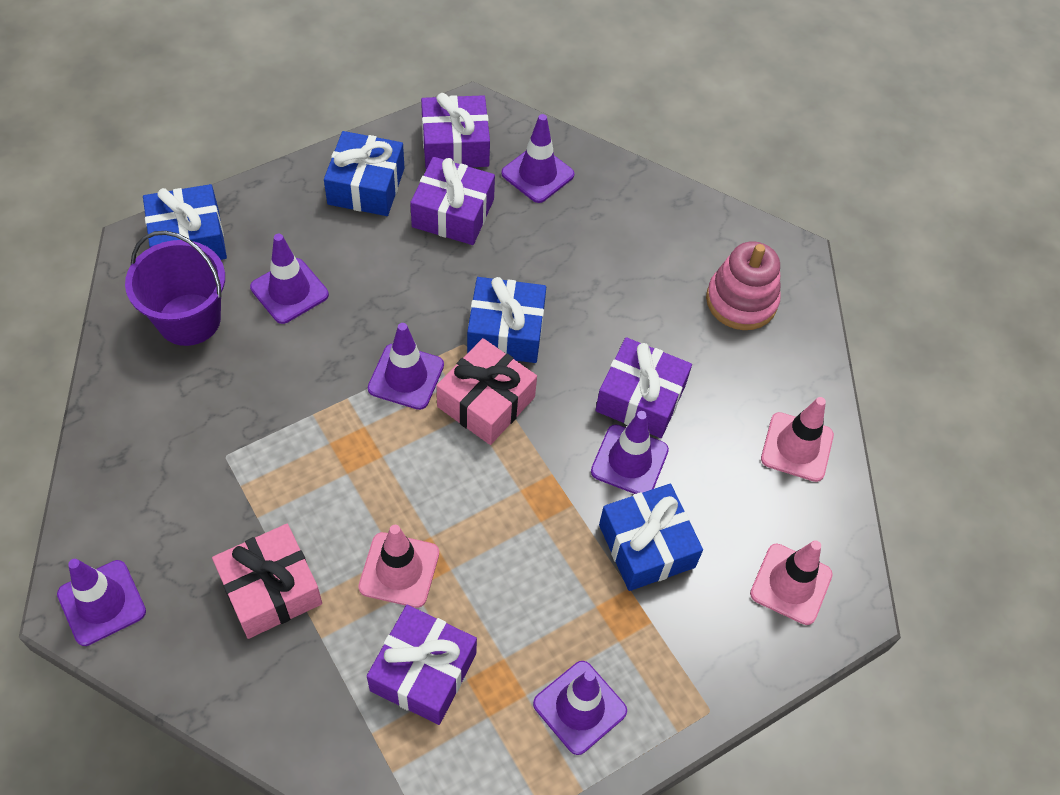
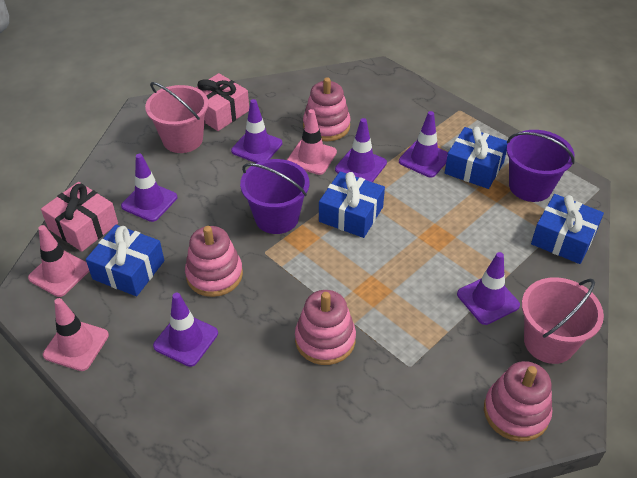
pink bucket: none = 0 -> [145,82,208,153] [522,277,604,364] = 2
pink stacking toy: [706,242,781,330] = 1 -> [185,226,243,297] [295,290,356,365] [303,77,351,141] [484,361,552,442] = 4
purple bucket: [125,231,225,346] = 1 -> [240,159,309,234] [507,130,575,202] = 2
purple gift: [367,605,477,725] [410,157,495,245] [421,93,490,169] [595,337,692,438] = 4 -> none = 0

